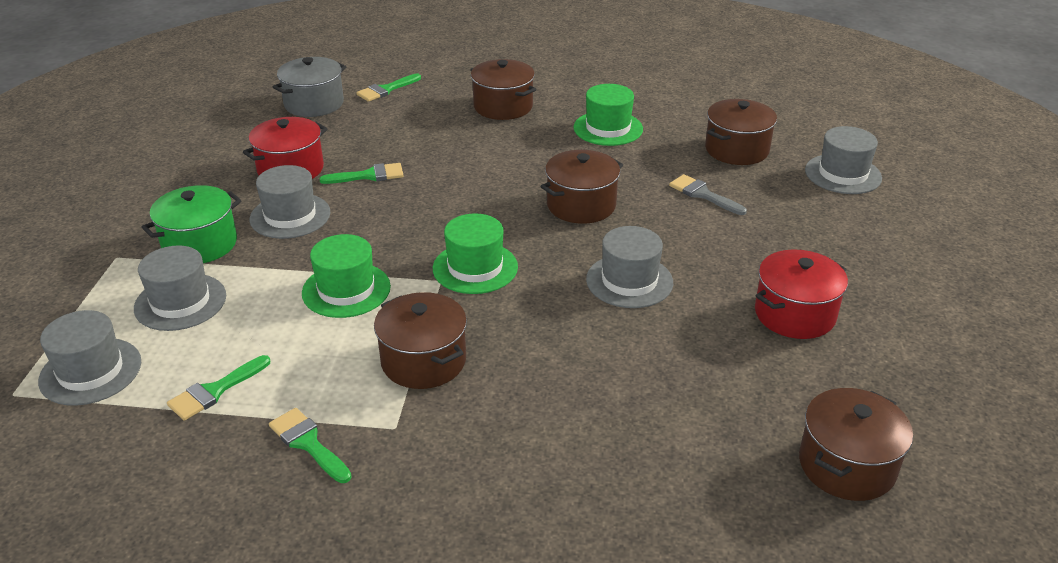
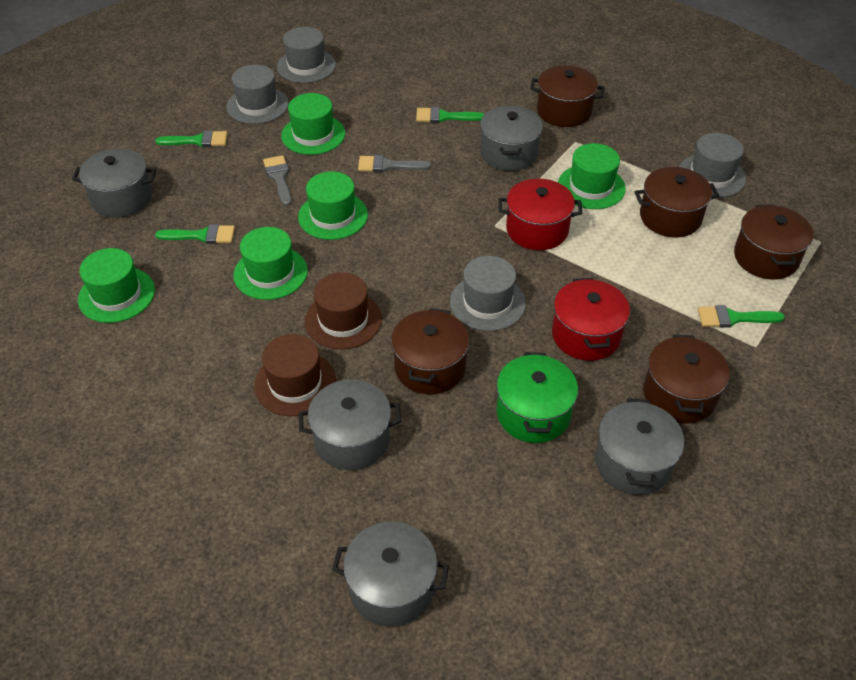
brown hat: none = 0 -> [254,334,336,416] [305,272,382,349] = 2
green hat: [302,234,391,318] [433,213,518,294] [573,84,643,146] = 3 -> [78,248,155,323] [233,227,308,300] [281,93,345,155] [298,171,368,240] [558,143,626,209] = 5
grey brush: [669,174,747,215] = 1 -> [263,155,292,206] [358,155,431,172] = 2
grey hat: [38,310,141,406] [134,245,226,331] [250,165,330,239] [586,226,673,308] [805,126,882,194] = 5 -> [226,65,289,124] [277,27,336,83] [450,256,526,331] [679,133,746,198] = 4
grey pot: [273,57,346,117] = 1 -> [72,148,156,218] [299,380,401,470] [332,522,449,627] [480,106,543,171] [595,398,684,495] = 5

